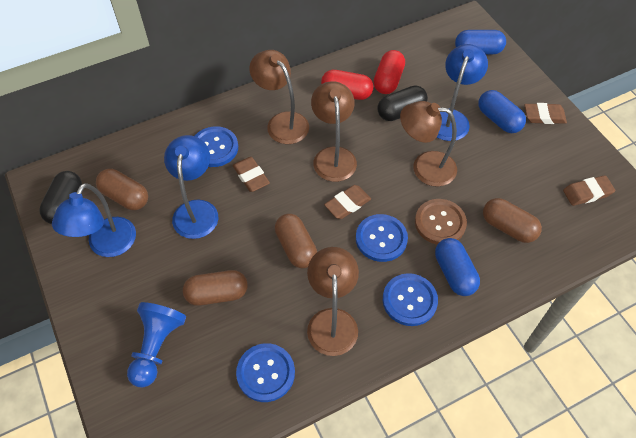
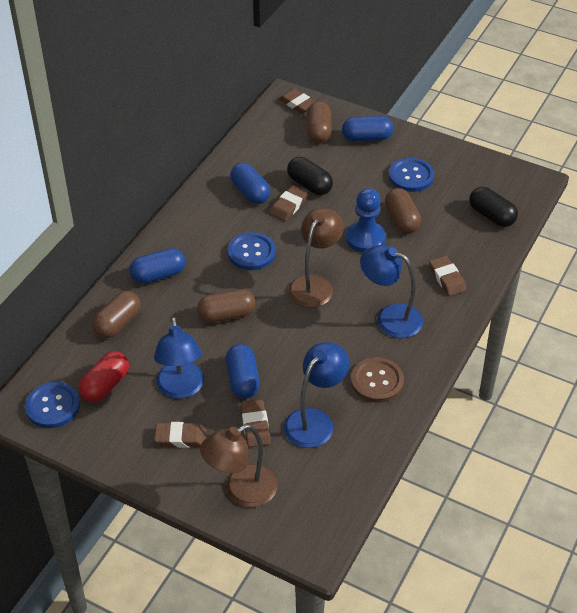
blue button: [195,126,238,167] [236,343,295,402] [356,214,408,262] [383,273,438,326] = 4 -> [25,382,80,428] [228,232,276,270] [389,158,434,192] = 3
blue capsule: [435,238,480,296] [455,30,506,54] [478,90,526,133] = 3 -> [129,248,186,284] [226,344,260,399] [230,162,270,204] [342,116,393,142] = 4
brown eraser: [233,157,270,192] [324,185,371,219] [524,103,567,124] [563,175,615,206] = 4 -> [154,422,206,448] [241,400,271,447] [270,185,308,221] [279,89,315,114] [429,256,467,296] = 5
brown lamp: [249,50,309,144] [307,247,359,356] [311,81,357,182] [400,101,457,187] = 4 -> [200,424,278,507] [288,208,344,308] = 2
red capsule: [321,70,373,100] [373,50,405,94] = 2 -> [79,351,129,402] = 1

